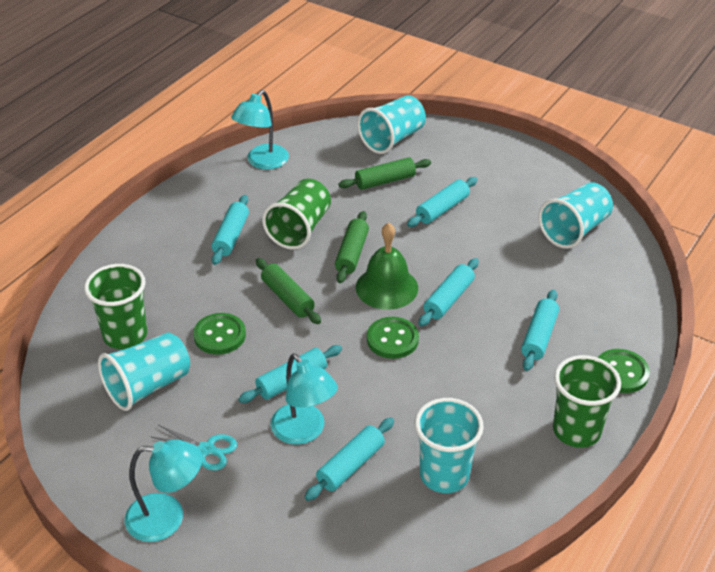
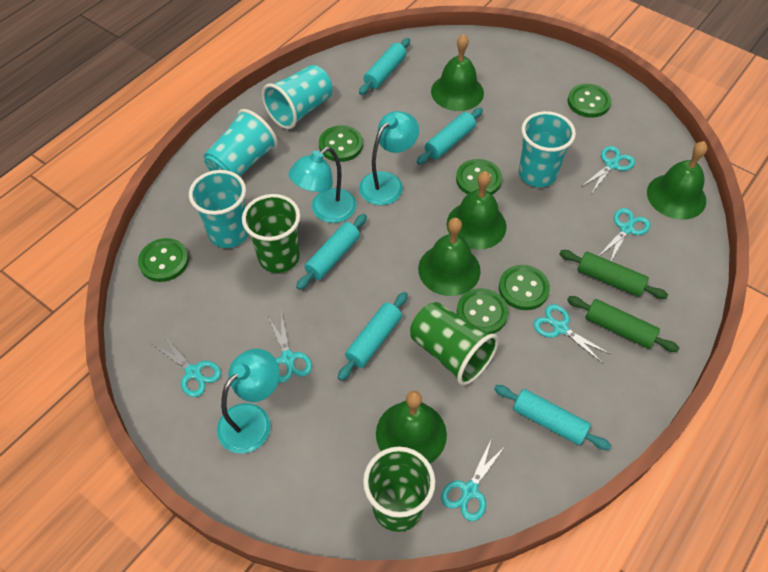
green bell: [356,222,418,310] = 1 -> [376,391,447,463] [418,218,481,296] [431,34,484,111] [447,171,507,250] [647,141,707,220] = 5
green button: [193,313,246,355] [367,317,419,359] [598,349,650,393] = 3 -> [138,238,189,282] [319,125,363,162] [456,159,502,195] [457,288,508,334] [499,265,550,310] [568,84,611,118] = 6
green rolling pin: [256,258,321,324] [335,211,369,283] [338,157,431,190] = 3 -> [559,250,668,299] [567,296,679,352] = 2
turquoise rolling pin: [211,195,249,265] [238,345,342,403] [305,417,394,501] [407,177,477,227] [418,258,479,327] [521,290,559,371] = 6 -> [296,214,367,290] [338,292,408,381] [359,38,410,95] [417,108,483,165] [494,385,611,450] = 5
turquoise scissors: [152,425,237,470] = 1 -> [152,336,221,397] [268,312,312,383] [441,438,506,521] [533,304,611,364] [581,146,635,194] [599,208,650,261] = 6

